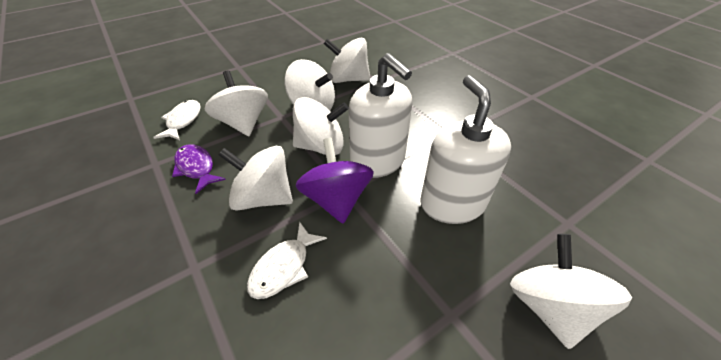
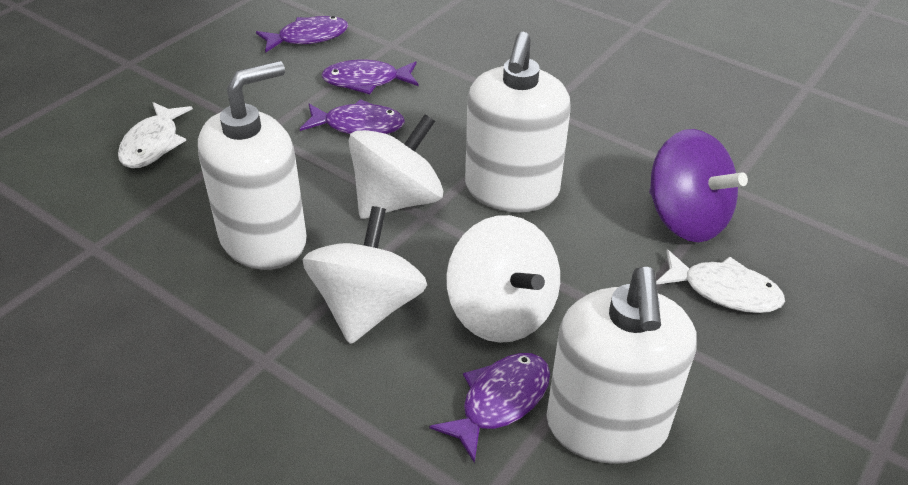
purple fish: [172,144,226,194] = 1 -> [256,16,348,53] [300,99,405,134] [321,59,418,94] [429,353,550,463] = 4
white soap dispenser: [349,53,412,178] [420,75,511,224] = 2 -> [198,61,307,270] [465,32,571,212] [546,267,697,464] = 3
white spinning top: [205,71,268,136] [218,146,293,211] [284,59,335,111] [293,97,349,155] [324,38,370,83] [510,234,632,349] = 6 -> [303,206,427,344] [349,114,443,219] [446,215,560,343] = 3

